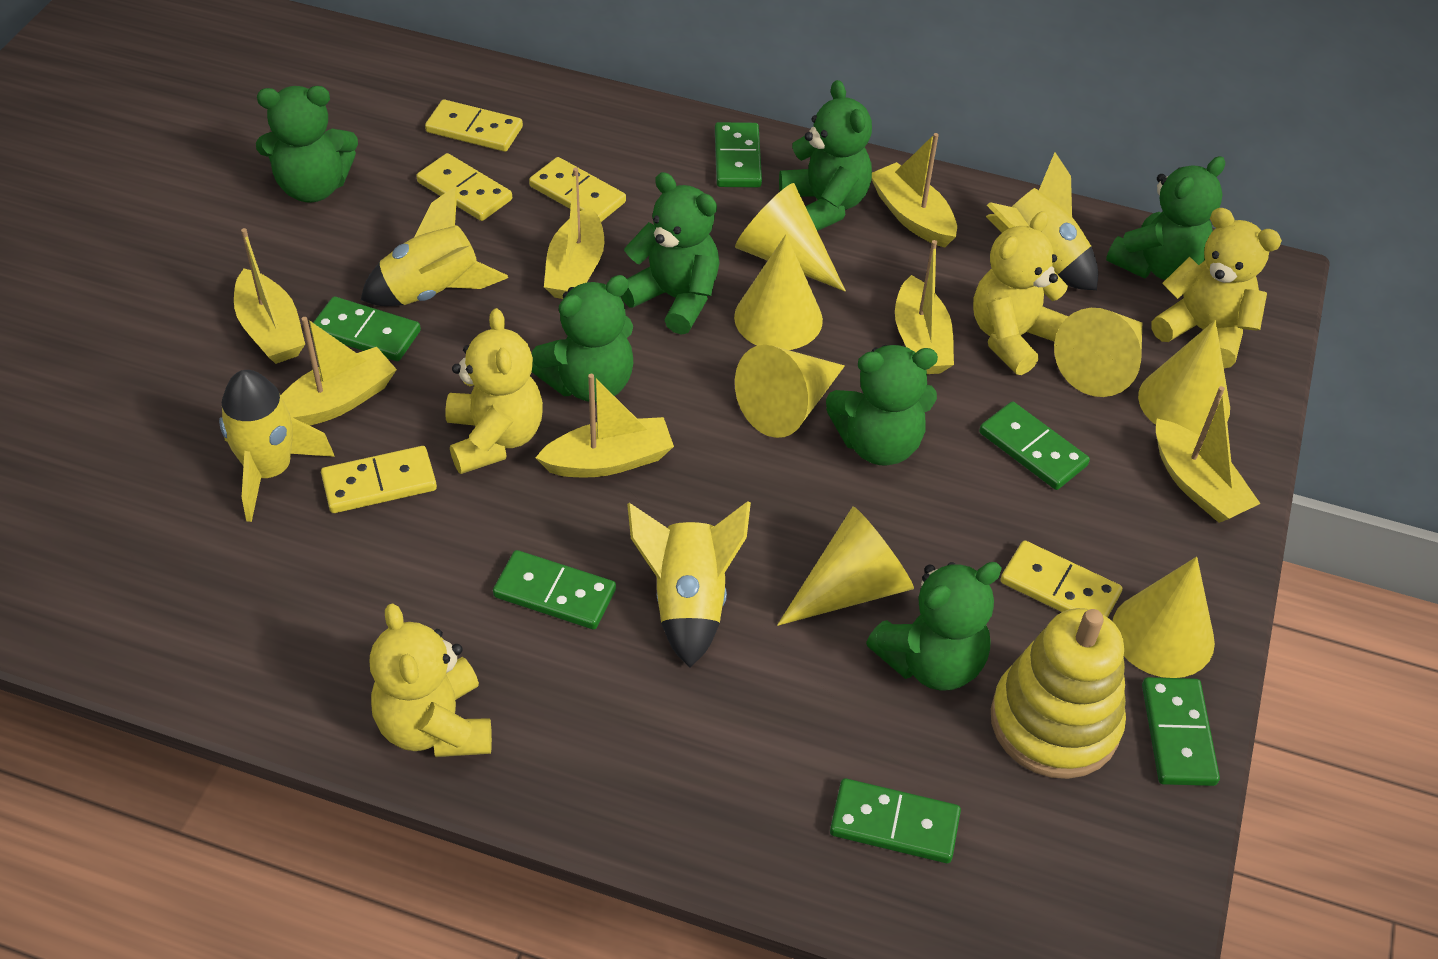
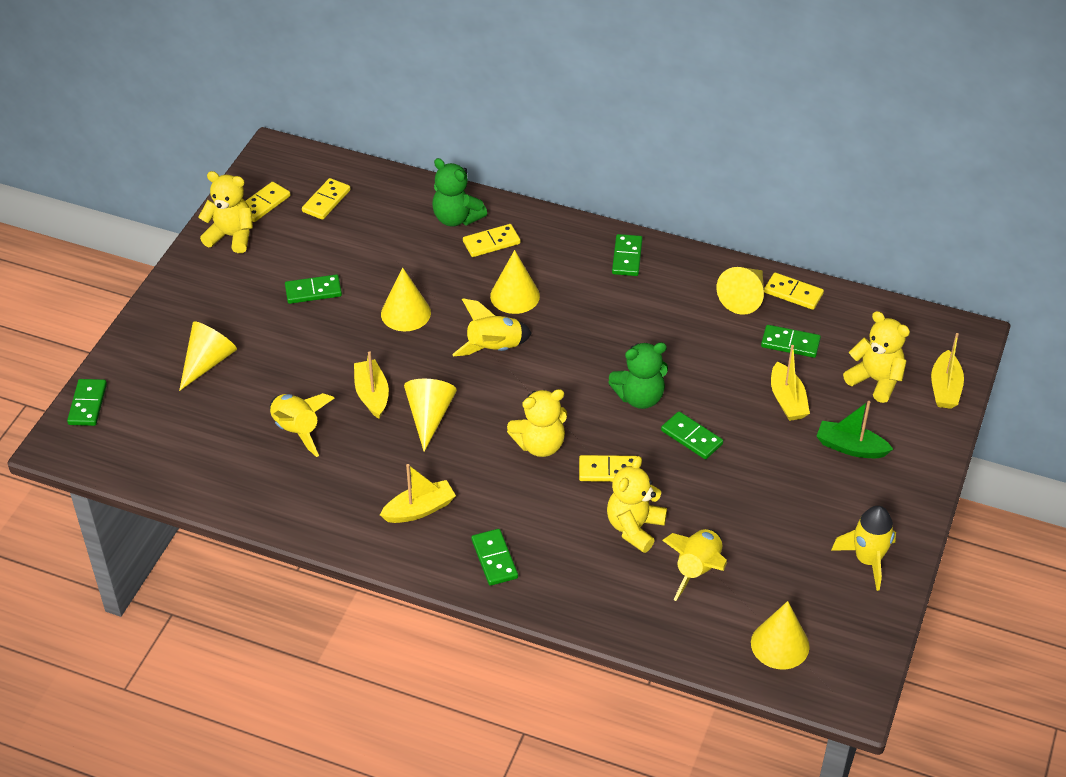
green boat: none = 0 -> [816,401,893,458] = 1
green teddy bear: [256,86,358,203] [532,275,633,402] [621,172,719,335] [779,80,872,231] [826,345,938,465] [866,562,1002,691] [1106,156,1225,280] = 7 -> [432,158,487,227] [608,342,668,409] = 2
yellow boat: [234,228,305,364] [281,317,397,426] [535,374,674,477] [544,167,605,299] [872,133,957,247] [895,240,954,374] [1156,386,1261,523] = 7 -> [354,351,389,419] [380,464,456,523] [771,345,810,421] [931,333,964,409] = 4
yellow cone: [734,234,823,350] [735,183,846,291] [735,345,845,438] [777,507,914,626] [1054,308,1142,397] [1112,557,1215,678] [1138,320,1230,436] = 7 -> [179,321,237,391] [381,267,431,331] [404,379,457,452] [490,250,540,314] [717,267,764,315] [751,601,810,669] = 6
yellow stacking toy: [991,608,1126,779] = 1 -> none = 0

